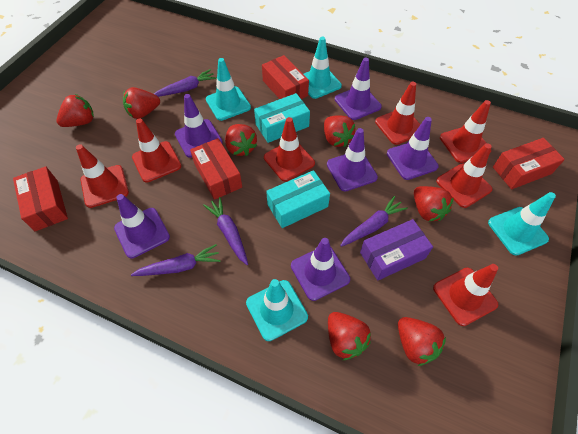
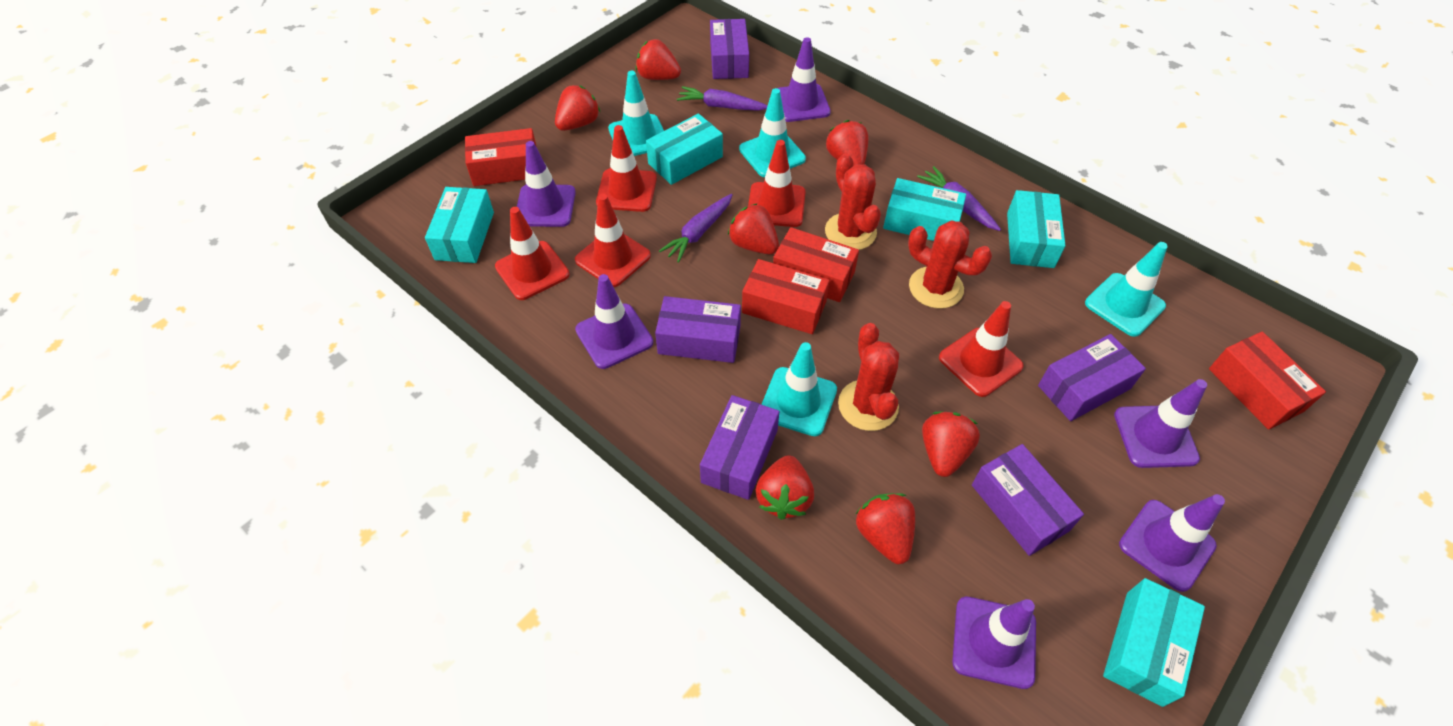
purple box: [360,219,433,281] = 1 -> [655,296,741,363] [700,395,780,500] [710,19,749,79] [972,444,1084,556] [1038,334,1146,421] = 5
purple carrot: [131,244,221,276] [154,69,217,97] [203,197,248,265] [340,196,408,247] = 4 -> [659,194,733,263] [677,86,768,111] [917,166,1001,231] = 3
red cactus: none = 0 -> [825,154,881,250] [838,323,899,431] [908,220,992,309] = 3
red traffic cone: [76,144,129,208] [132,118,181,182] [264,117,315,182] [375,82,421,145] [433,264,498,326] [436,143,492,208] [440,100,491,163] = 7 -> [495,207,570,300] [575,194,651,287] [596,125,657,212] [748,140,806,227] [939,301,1024,397] = 5
turquoise box: [254,93,310,143] [266,170,330,228] = 2 -> [425,187,494,263] [646,114,723,185] [883,178,966,241] [1007,190,1066,268] [1103,578,1205,707] = 5

